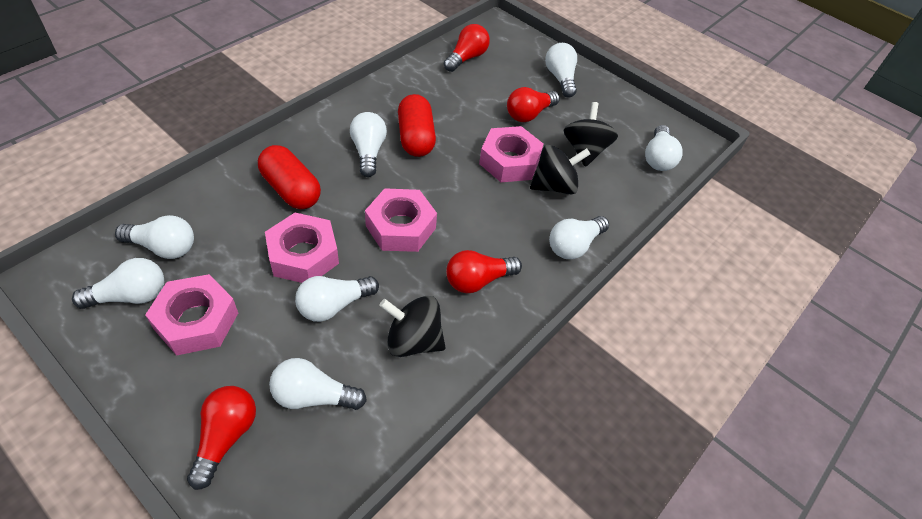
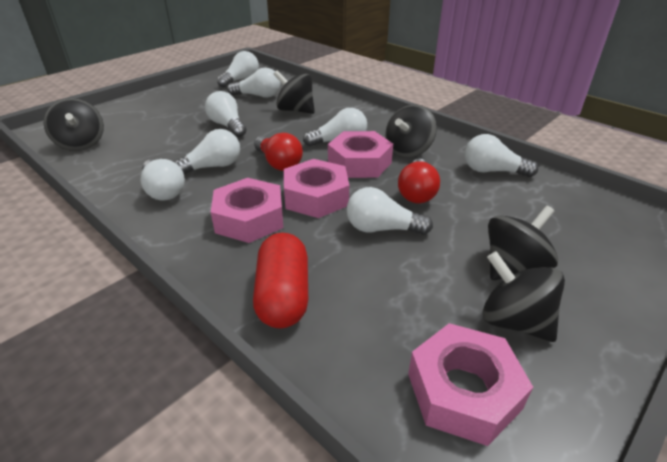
black spinning top: [379,296,446,357] [530,145,590,194] [564,102,618,167] = 3 -> [44,98,104,151] [273,70,315,114] [385,104,437,158] [483,251,565,342] [488,205,558,280] = 5
red capsule: [258,145,321,209] [398,94,436,157] = 2 -> [253,233,308,328] = 1
red light bulb: [187,386,256,490] [444,24,490,72] [446,250,522,293] [507,87,560,122] = 4 -> [254,133,303,171] [398,158,440,203] = 2

